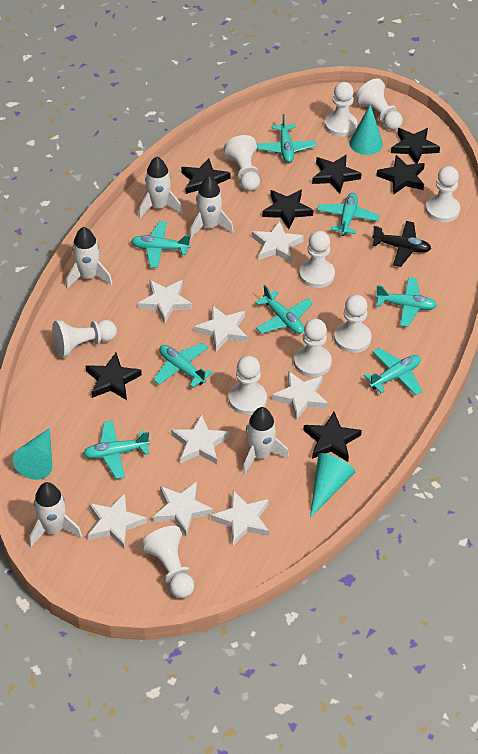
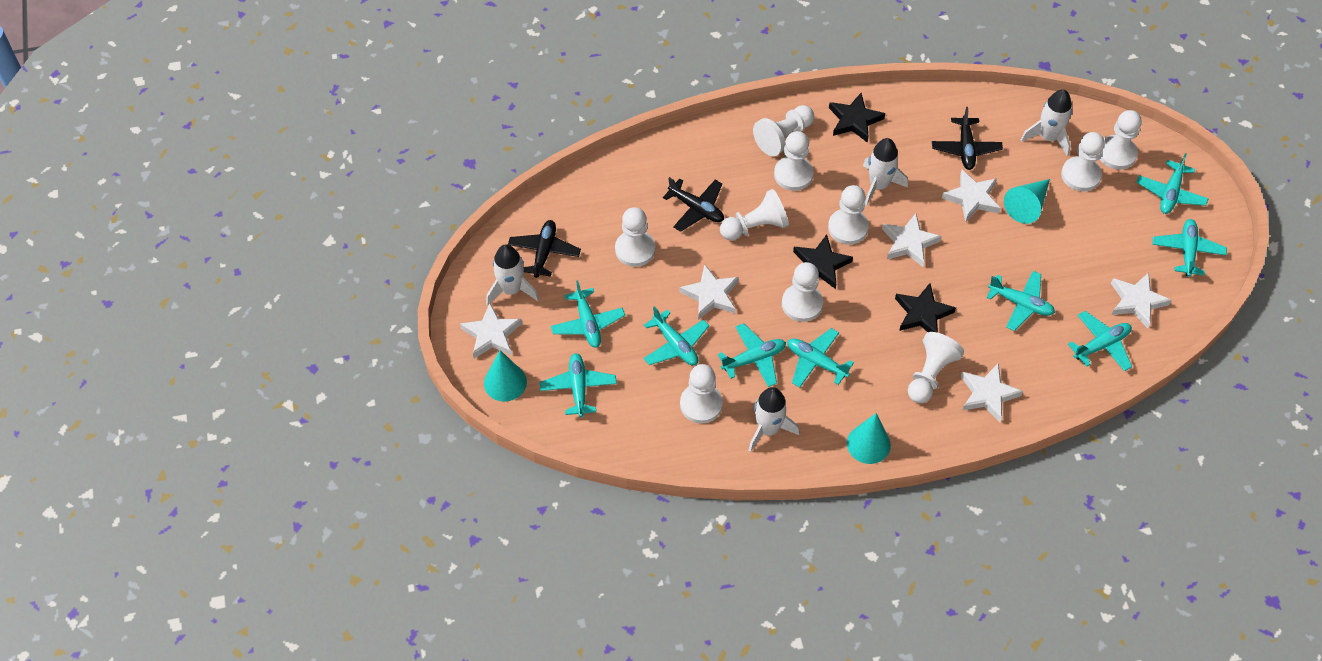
black plane: [372,221,431,267] = 1 -> [508,220,581,278] [663,177,724,232] [932,107,1003,170] = 3
black star: [85,353,142,400] [181,158,231,194] [262,189,314,229] [303,412,362,462] [312,155,362,194] [376,155,425,194] [391,128,440,164] = 7 -> [793,235,853,289] [829,93,885,143] [895,283,956,333] = 3
turquoise plane: [83,420,150,479] [131,221,191,268] [153,343,213,388] [255,285,313,334] [257,114,317,163] [317,193,380,236] [364,348,422,396] [375,277,437,327] = 8 -> [540,353,617,417] [551,280,625,348] [644,306,709,366] [718,323,786,387] [787,328,854,388] [986,271,1055,331] [1068,311,1132,372] [1136,153,1209,214] [1153,219,1227,277] = 9
white rocket: [29,482,82,547] [66,227,112,289] [138,157,183,218] [190,176,234,239] [243,407,289,475] = 5 -> [486,244,539,306] [748,387,799,452] [863,138,908,206] [1021,89,1072,156] = 4
white star: [88,493,147,548] [138,280,192,324] [153,482,213,536] [171,414,229,464] [194,305,248,351] [211,490,269,546] [252,221,304,262] [272,371,328,420] = 8 -> [460,303,522,359] [679,264,739,320] [882,213,942,267] [942,170,1000,222] [961,364,1023,422] [1111,272,1172,328] = 6

